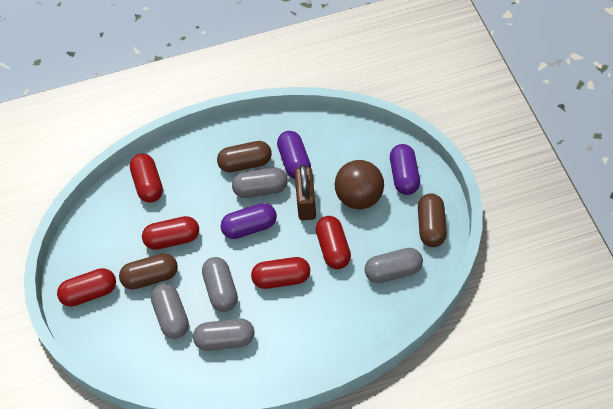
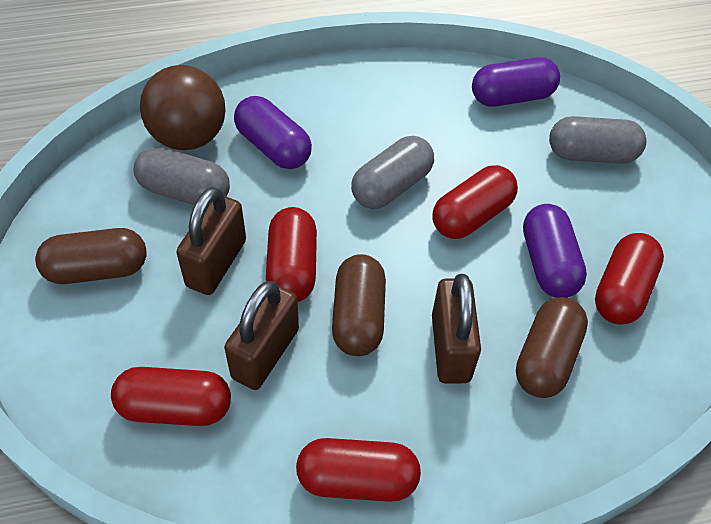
brown padlock: [295,165,316,221] = 1 -> [176,187,246,295] [224,281,299,390] [432,274,481,384] = 3
grey capsule: [151,283,189,339] [193,319,254,351] [202,257,238,312] [232,168,288,198] [364,248,423,283] = 5 -> [134,147,230,205] [351,136,434,209] [549,116,647,164] = 3

